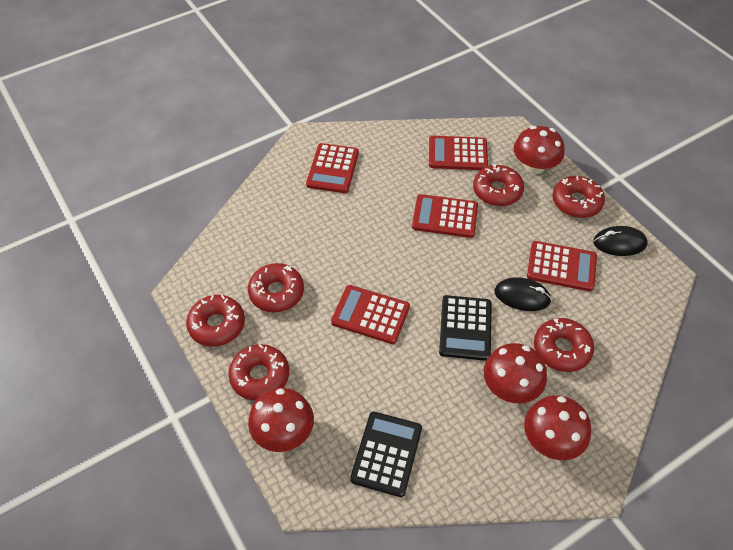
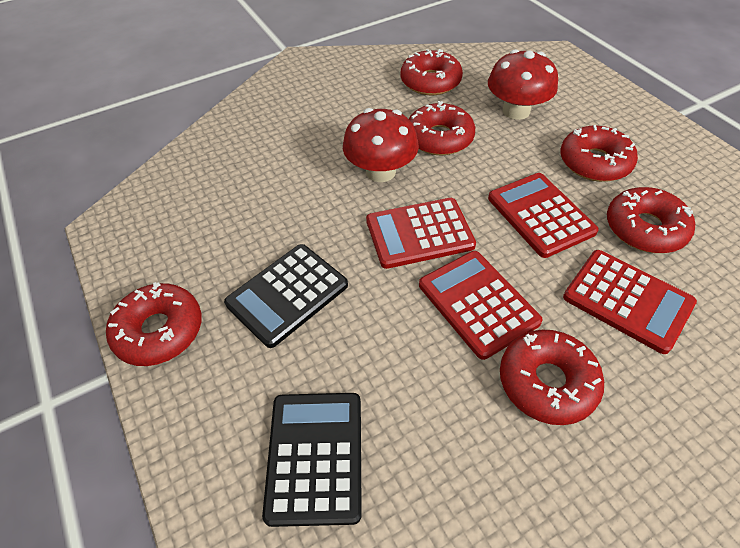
black mouse: [494,277,552,311] [593,226,647,256] = 2 -> none = 0
red calculator: [306,143,359,193] [331,285,410,344] [412,194,478,238] [429,136,488,170] [527,241,597,291] = 5 -> [366,198,476,269] [419,251,543,360] [488,173,599,258] [563,250,697,354] = 4
red mushroom: [248,388,314,452] [484,343,547,404] [514,126,565,174] [524,395,591,460] = 4 -> [343,108,419,182] [488,49,558,120] = 2

